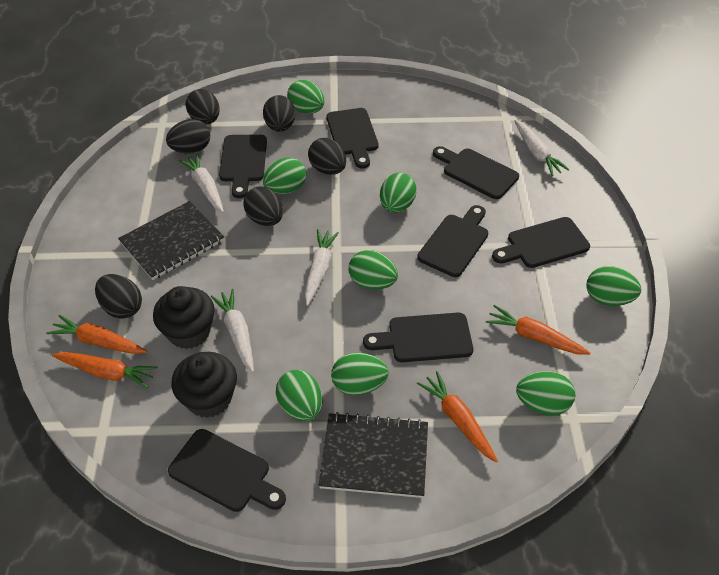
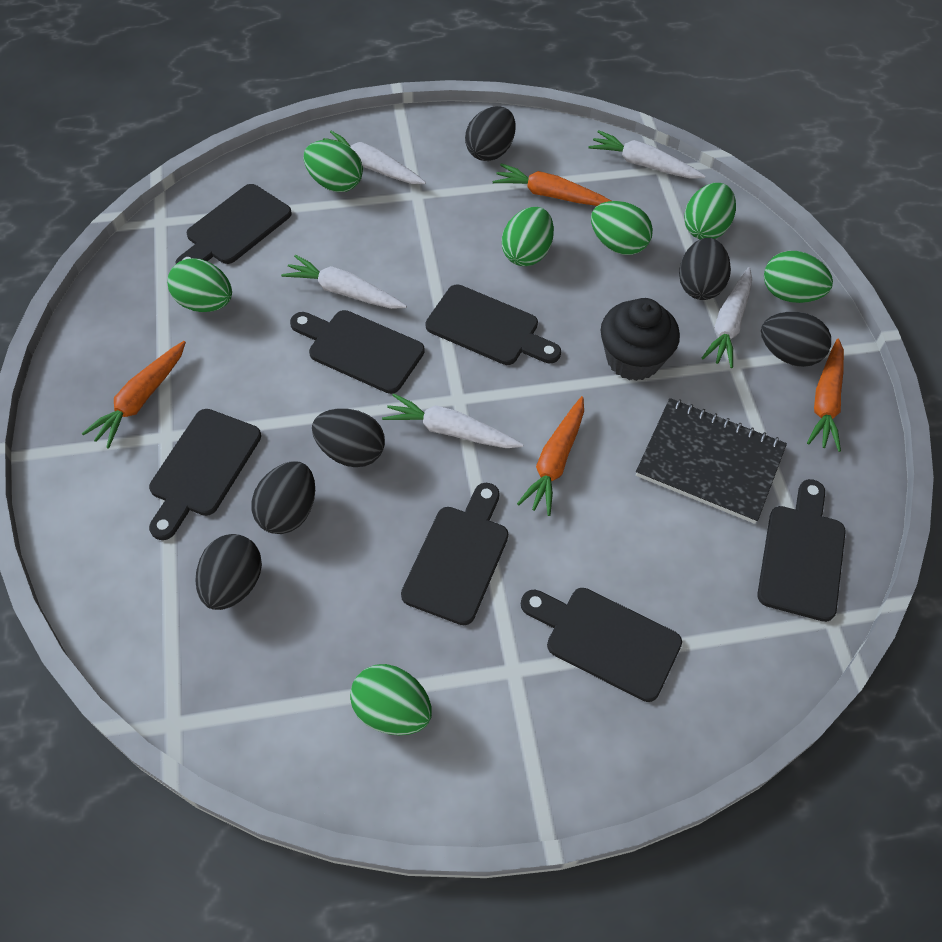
black cupcake: [153,286,215,349] [171,352,237,418] = 2 -> [601,298,680,381] = 1
black notebook: [118,201,224,280] [319,412,428,498] = 2 -> [636,398,787,524] = 1
green egg: [263,157,306,194] [276,370,322,421] [287,80,324,114] [331,353,389,396] [349,250,398,290] [380,173,417,213] [516,371,575,415] [586,266,641,306] = 8 -> [167,258,232,312] [304,140,363,192] [350,664,432,735] [502,207,554,266] [591,201,653,255] [684,183,736,239] [764,251,833,303] = 7
white carrot: [179,153,224,213] [211,289,254,372] [305,229,339,306] [514,120,570,176] = 4 -> [281,255,407,309] [323,131,426,184] [382,393,524,448] [589,130,705,179] [702,267,752,368] = 5

